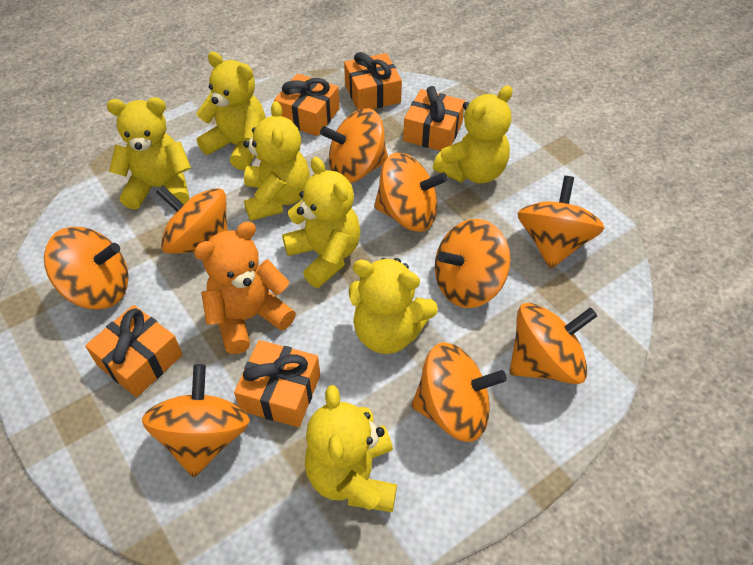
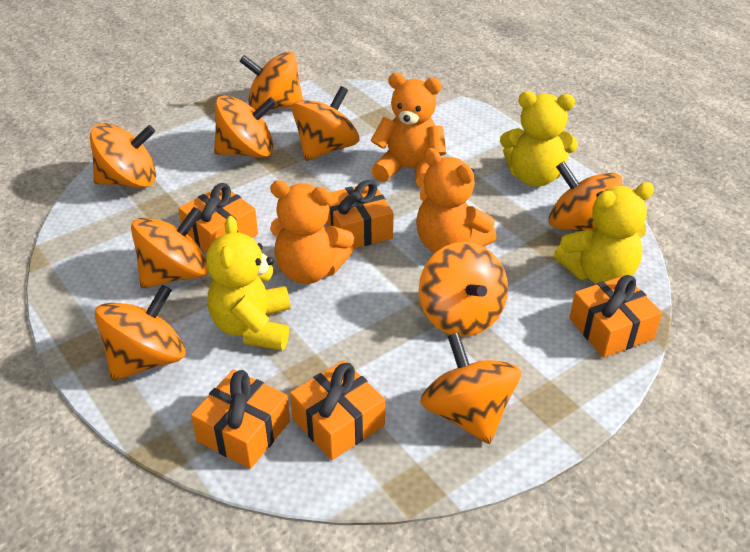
orange teddy bear: [194,221,296,354] = 1 -> [270,180,354,284] [371,73,446,188] [416,148,497,253] = 3
yellow teddy bear: [107,97,191,210] [196,52,266,170] [243,101,310,221] [282,157,361,288] [305,385,397,512] [349,258,438,354] [433,86,513,184] = 7 -> [206,216,290,350] [500,91,578,187] [554,182,654,284] = 3

